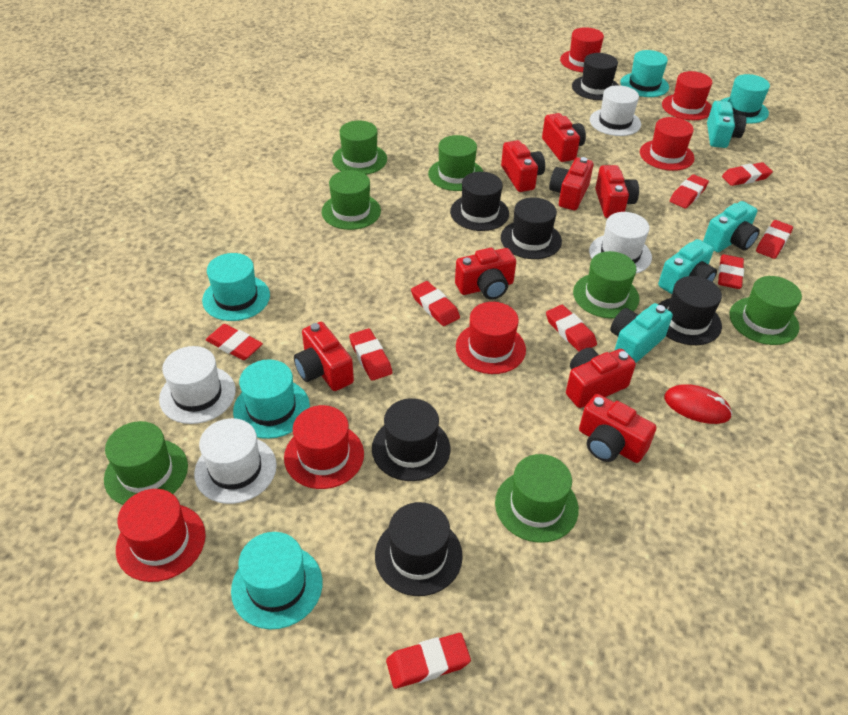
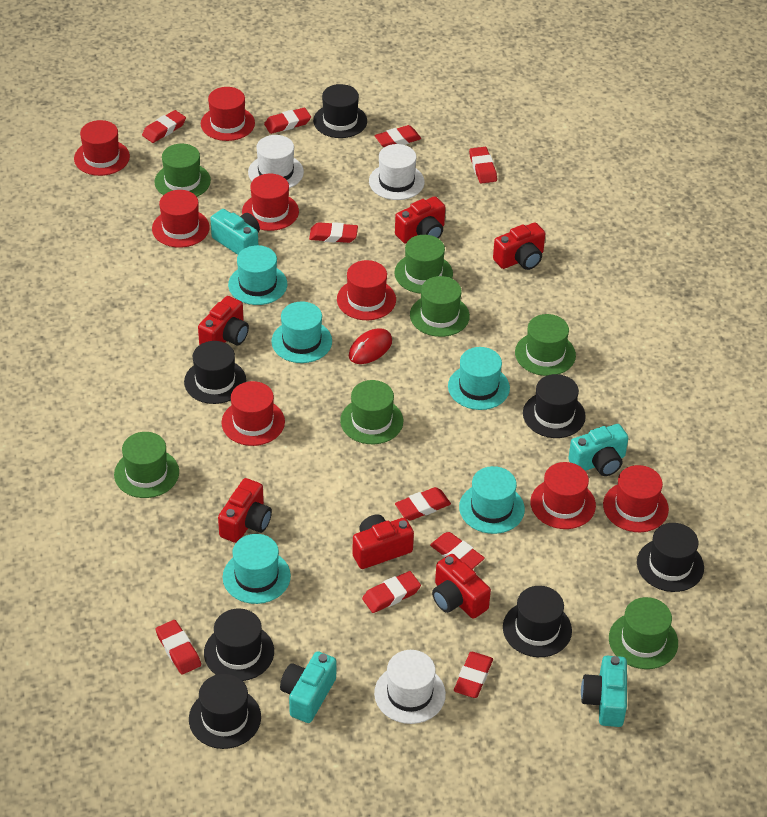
black hat: [372,398,450,481] [375,502,463,596] [450,172,509,231] [501,197,562,259] [572,53,618,100] [659,276,722,345] = 6 -> [184,341,246,404] [189,674,261,749] [204,609,274,681] [313,84,367,138] [503,586,572,657] [523,374,586,438] [637,523,704,592] = 7
red camera: [294,322,354,391] [455,248,516,300] [501,140,545,192] [542,113,586,162] [549,157,593,210] [566,348,636,408] [579,394,657,463] [595,165,639,218] = 8 -> [198,296,249,345] [218,478,272,543] [352,514,414,569] [395,196,445,244] [432,554,491,619] [493,222,545,270] = 6
red eraser: [206,324,263,360] [349,329,392,381] [386,633,471,689] [411,281,460,326] [546,305,597,352] [670,174,709,208] [718,254,744,289] [722,162,773,186] [756,220,793,259] = 9 -> [142,110,186,143] [156,620,201,675] [264,108,311,134] [309,222,358,243] [362,571,421,613] [374,125,421,147] [395,487,451,521] [430,532,485,569] [454,652,493,698] [469,147,497,184] = 10
red hat: [116,489,205,582] [284,405,364,489] [456,302,526,374] [560,27,604,72] [640,117,695,171] [662,71,712,120] = 6 -> [74,120,130,176] [152,190,210,248] [201,87,255,141] [221,381,285,446] [242,174,299,231] [337,260,396,320] [530,462,596,529] [603,465,669,532] = 8
white hat: [159,346,236,424] [194,418,277,504] [589,212,652,274] [590,85,641,136] = 4 -> [248,135,304,188] [369,144,425,200] [374,650,446,724] = 3

